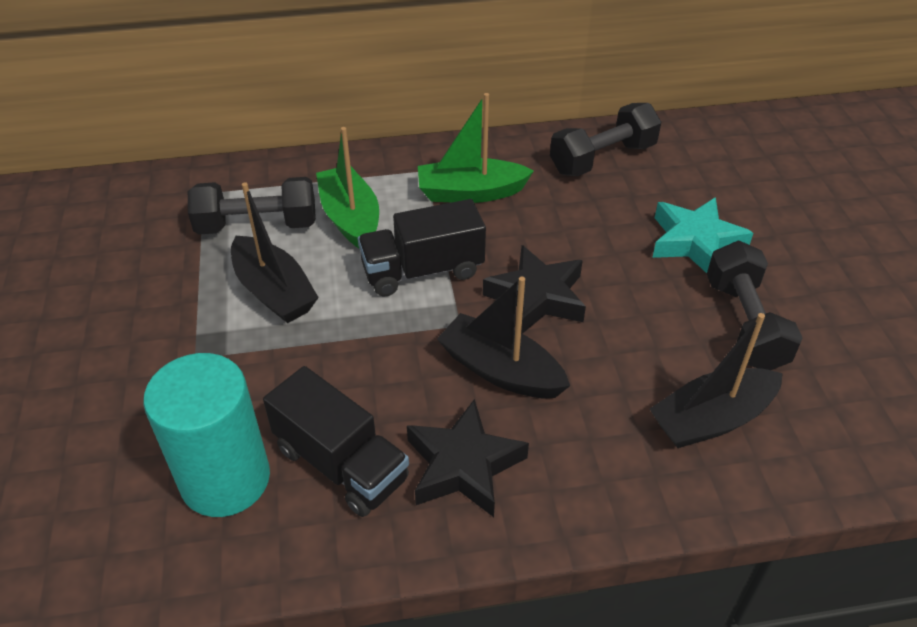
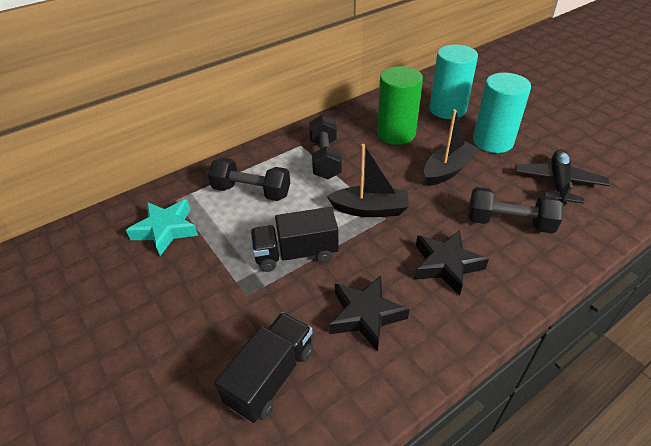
black boat: [231,182,319,323] [437,277,570,398] [650,313,783,448] = 3 -> [327,144,409,217] [424,109,479,186] = 2
black plane: none = 0 -> [515,149,610,205] = 1
green boat: [316,127,379,248] [418,93,534,203] = 2 -> none = 0
green cylinder: none = 0 -> [377,66,423,145] = 1
turquoise cylinder: [143,353,270,517] = 1 -> [430,45,478,119] [473,73,531,153] = 2

